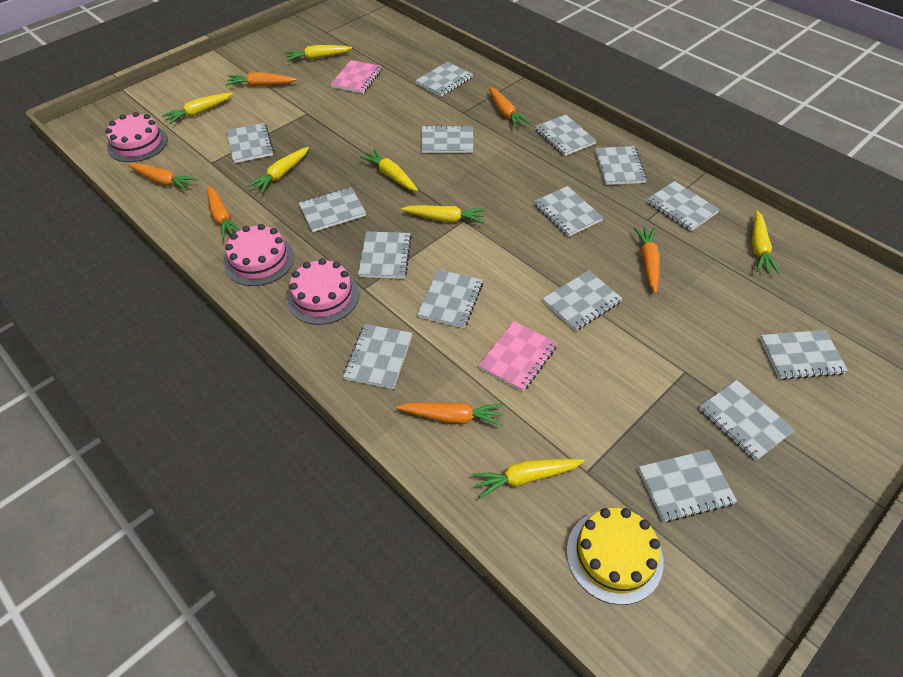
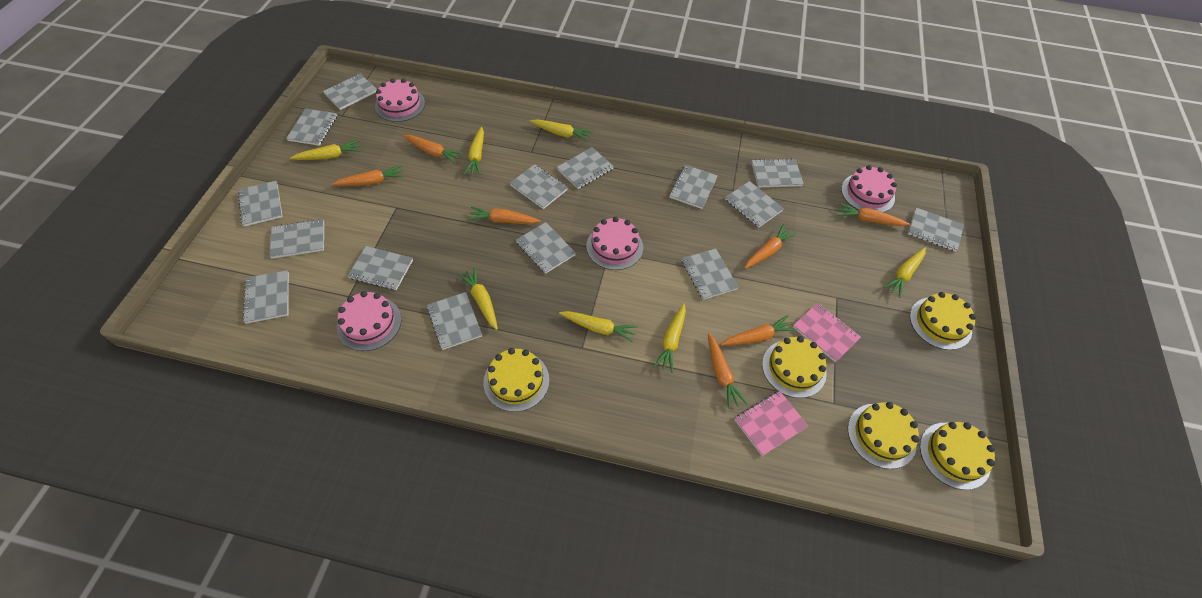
orange carrot: [128,163,198,191] [207,186,241,239] [226,72,297,87] [396,402,503,426] [488,87,530,128] [634,227,660,293] = 6 -> [332,165,404,186] [403,135,463,164] [468,207,541,224] [708,333,748,409] [720,315,797,346] [744,224,797,269] [838,203,910,226] = 7
pink cake: [105,112,168,162] [224,224,294,286] [286,258,359,325] = 3 -> [337,291,401,351] [375,78,425,122] [586,217,643,270] [841,165,897,212] = 4
yellow cake: [567,508,663,605] = 1 -> [483,348,549,412] [762,336,827,398] [848,402,919,469] [910,292,976,350] [920,422,995,490] = 5

